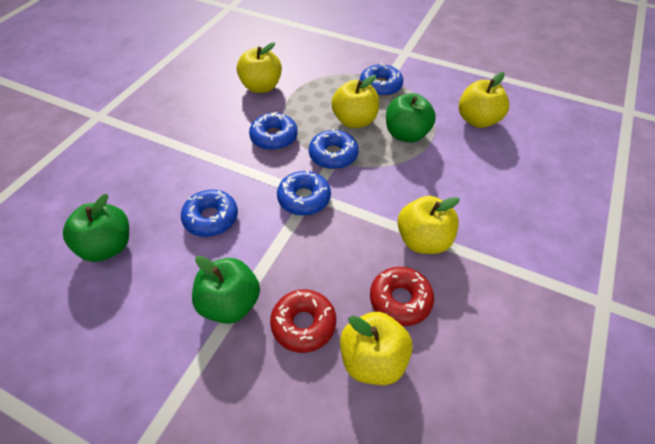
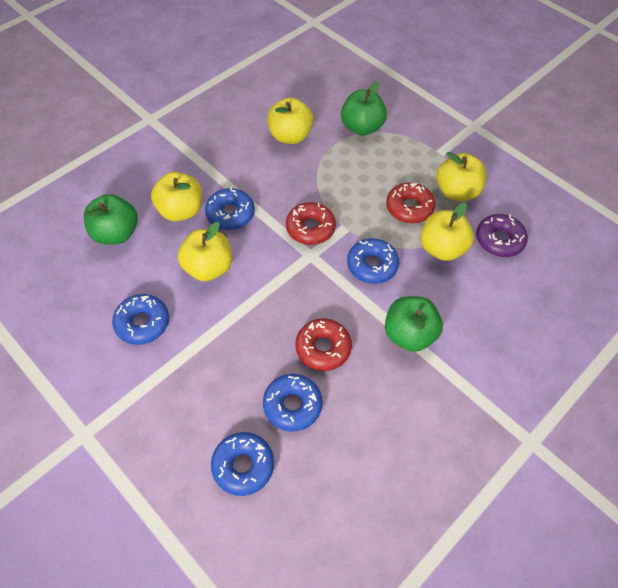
purple donut: none = 0 -> [476,214,528,257] = 1
red donut: [270,289,336,353] [370,267,434,326] = 2 -> [286,202,336,245] [296,318,352,371] [386,183,435,223] = 3

